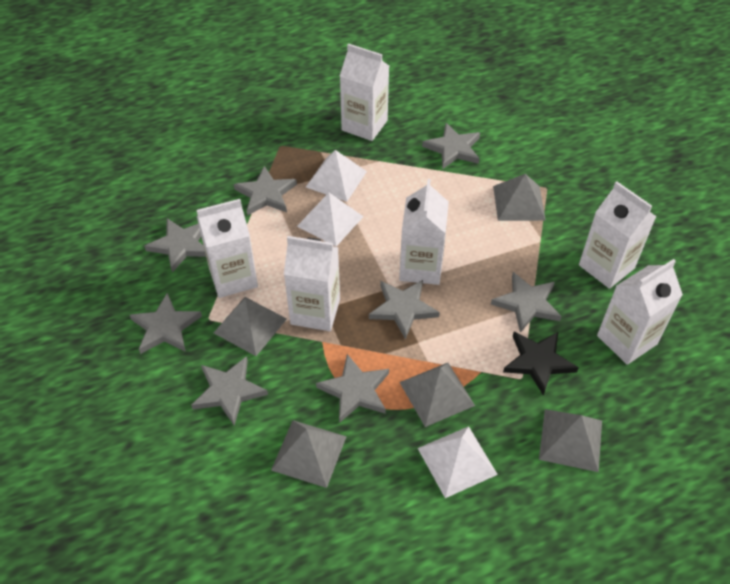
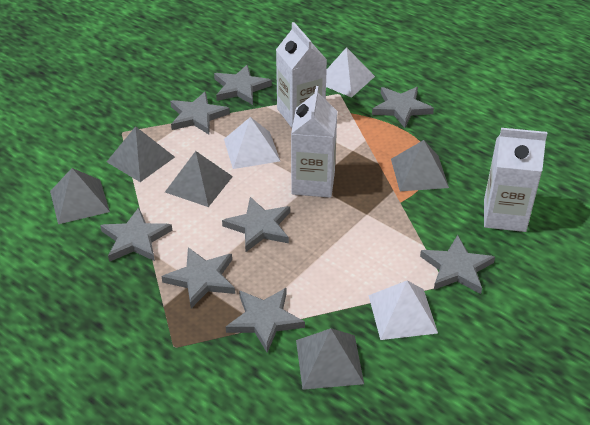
black star: [503,332,579,396] = 1 -> none = 0
white carton: [196,199,258,298] [284,236,340,331] [340,44,389,141] [399,179,449,285] [579,181,657,289] [597,259,683,365] = 6 -> [276,22,327,128] [291,86,337,198] [484,128,547,232] = 3

